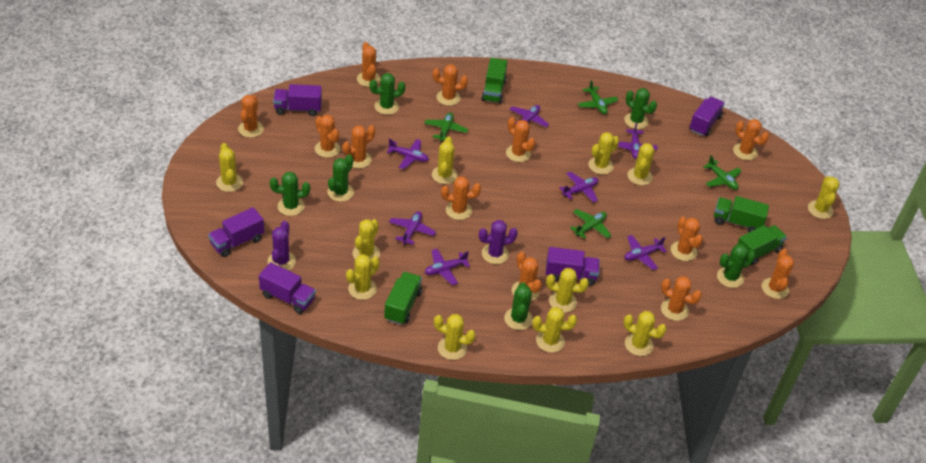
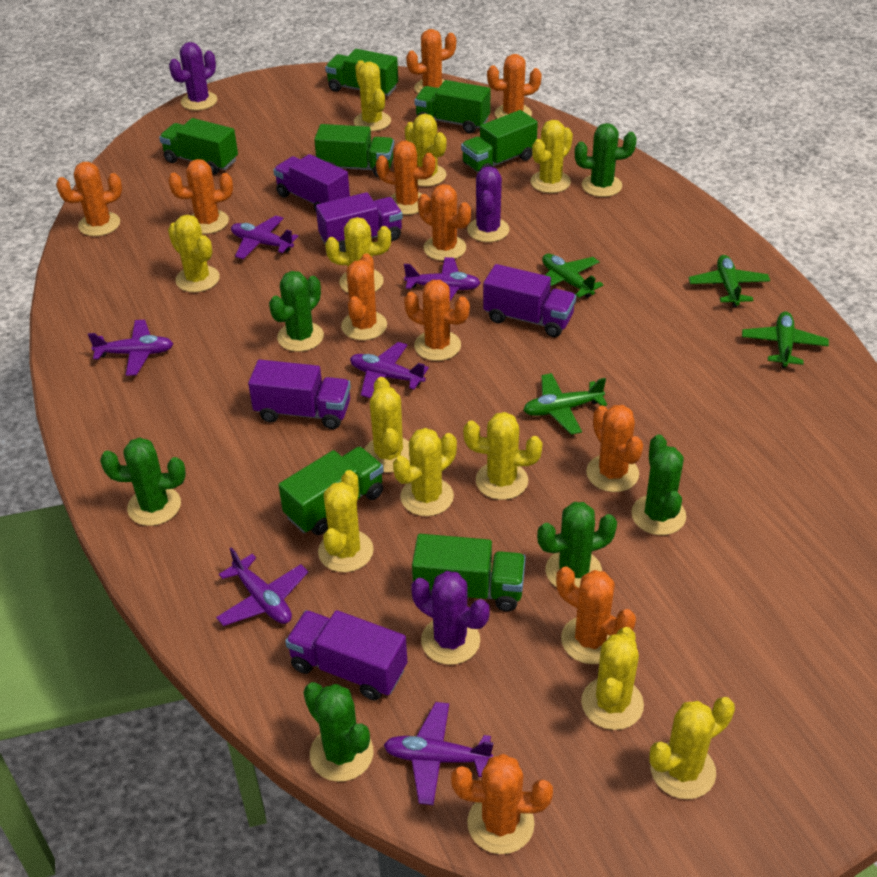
green truck: [384,272,422,325] [481,58,508,104] [714,196,769,232] [737,225,787,265] = 4 -> [159,118,238,175] [278,447,384,535] [314,124,394,178] [325,49,398,96] [412,534,526,611] [414,80,490,133] [461,110,538,172] = 7
orange cactus: [238,95,264,138] [315,115,340,158] [343,125,375,168] [357,42,381,87] [433,64,468,106] [441,176,481,220] [506,117,535,162] [512,252,542,302] [661,276,702,321] [671,217,703,261] [733,119,769,160] [762,249,794,299] = 12 -> [56,162,122,236] [168,159,233,234] [341,254,387,340] [376,141,436,215] [404,280,470,361] [406,29,456,94] [418,184,471,261] [451,754,553,854] [487,54,542,119] [556,566,636,664] [586,405,643,492] = 11
purple cactus: [268,221,296,270] [479,220,518,264] = 2 -> [169,42,217,110] [411,571,490,665] [467,166,509,242] = 3
purple plane: [387,139,429,169] [389,211,436,245] [424,249,470,285] [509,105,549,127] [559,172,598,203] [618,122,657,159] [624,235,667,270] = 7 -> [88,320,173,376] [216,547,308,626] [231,215,298,259] [350,342,429,398] [384,702,493,805] [404,257,481,301] = 6

